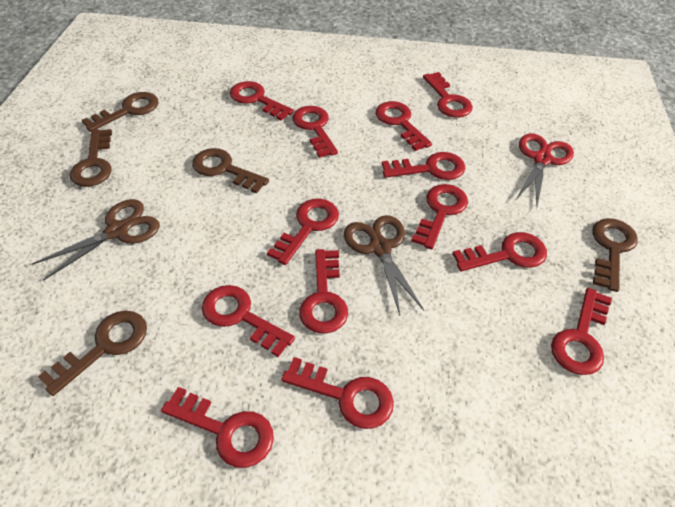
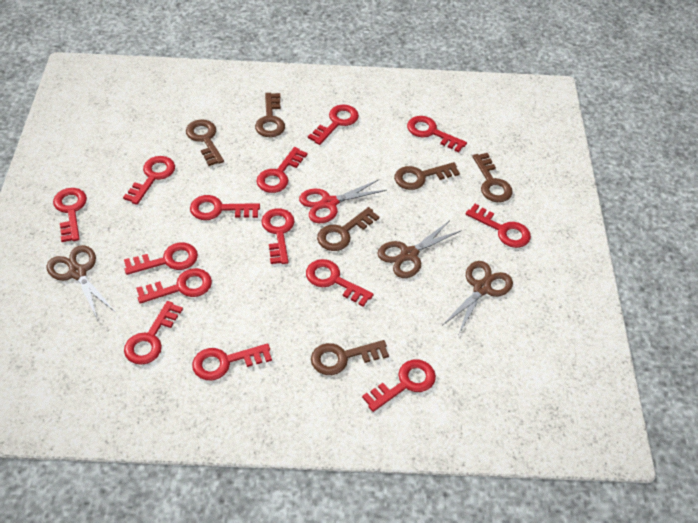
brown key: [38,311,147,396] [70,129,112,187] [82,92,159,132] [192,148,269,193] [592,218,638,292] = 5 -> [186,119,224,166] [255,93,285,137] [311,340,389,375] [317,207,379,251] [394,162,460,190] [472,153,513,202] = 6
brown scissors: [32,199,160,281] [344,215,424,315] = 2 -> [46,245,115,319] [377,221,462,278] [443,261,513,334] = 3
red key: [161,387,274,468] [202,285,295,357] [230,81,294,121] [267,199,339,265] [281,357,394,429] [292,106,338,158] [299,249,348,334] [375,101,432,151] [382,152,465,180] [411,184,468,249] [423,72,473,118] [453,232,547,271] [551,288,612,375] = 13 -> [53,188,87,242] [123,156,175,205] [124,243,198,275] [124,301,183,365] [136,268,212,304] [190,195,260,220] [192,344,272,380] [257,147,307,193] [261,208,295,264] [306,259,374,307] [308,105,359,145] [362,359,436,412] [407,116,467,153] [466,204,531,248] = 14

